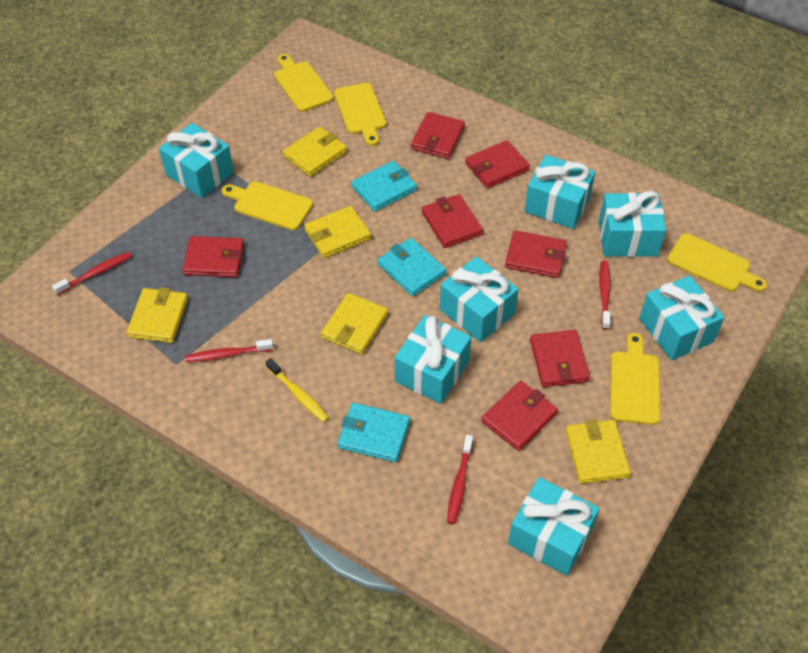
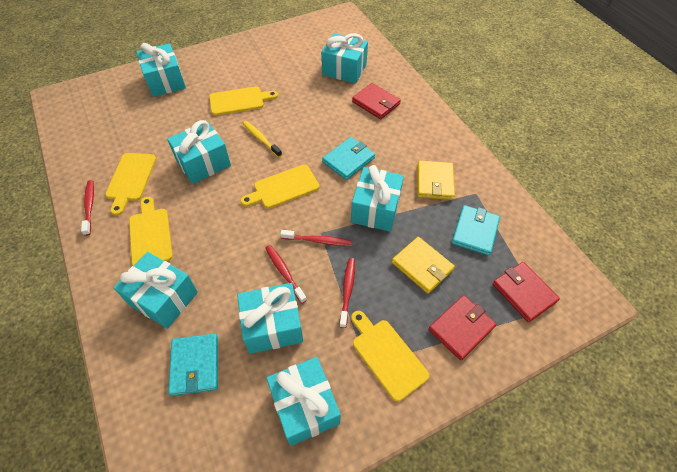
red wallet: [182,236,244,277] [411,112,465,159] [422,194,483,248] [465,140,530,188] [481,381,558,451] [505,230,567,278] [530,330,590,387] = 7 -> [352,83,401,119] [428,295,496,360] [493,262,560,322] = 3
yellow wallet: [127,287,188,343] [283,127,347,177] [304,206,371,258] [321,293,388,354] [566,419,631,484] = 5 -> [392,237,455,294] [417,160,455,200] = 2

